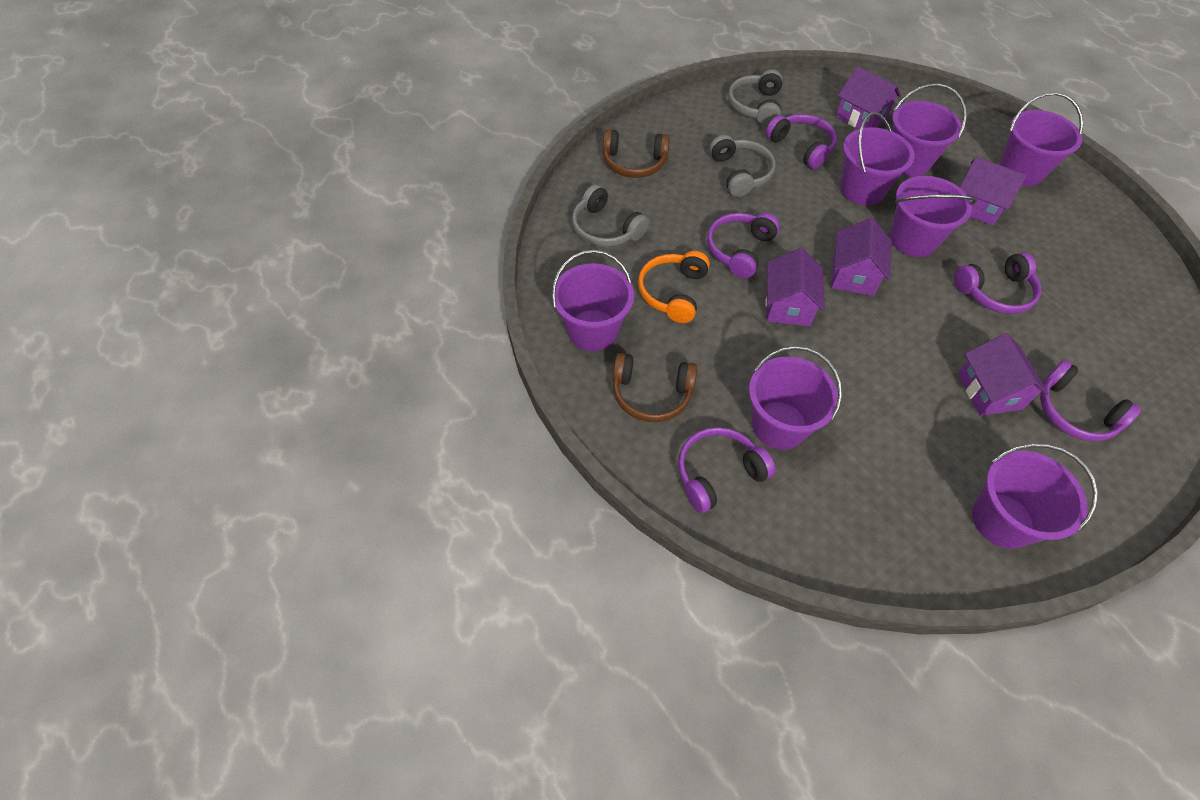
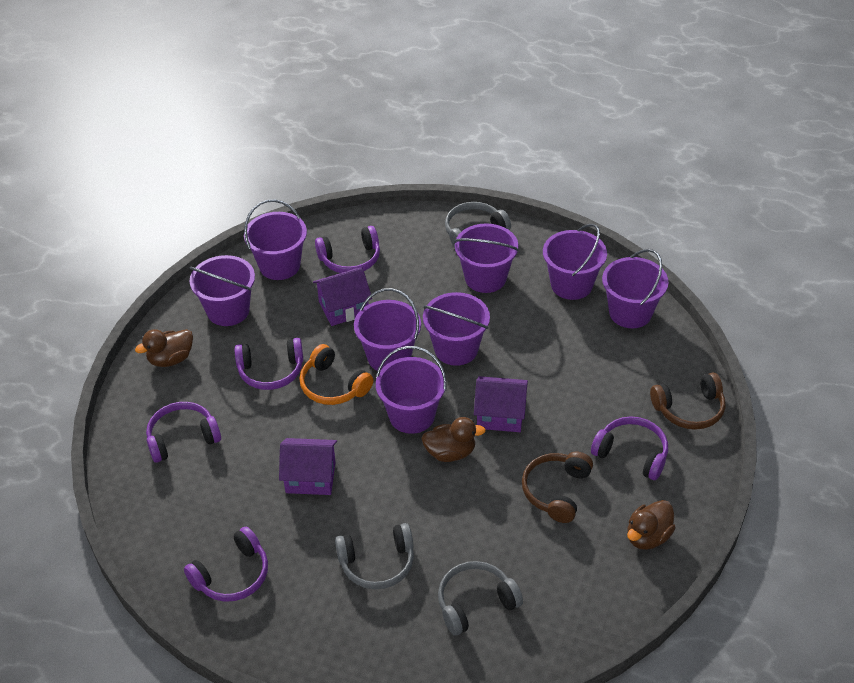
brown duck: none = 0 -> [135,329,193,367] [421,417,486,462] [627,500,676,550] = 3
purple bucket: [552,250,634,351] [749,346,842,450] [840,112,915,205] [890,176,977,257] [892,83,966,177] [972,443,1098,549] [999,92,1083,186] = 7 -> [190,255,255,326] [244,200,307,280] [354,288,421,371] [376,346,447,434] [423,292,490,366] [454,223,519,293] [543,224,607,300] [602,249,669,328] = 8
purple house: [766,247,825,326] [831,218,891,296] [835,66,901,129] [958,333,1048,416] [960,157,1027,226] = 5 -> [279,438,337,495] [313,268,372,326] [474,376,528,432] = 3

